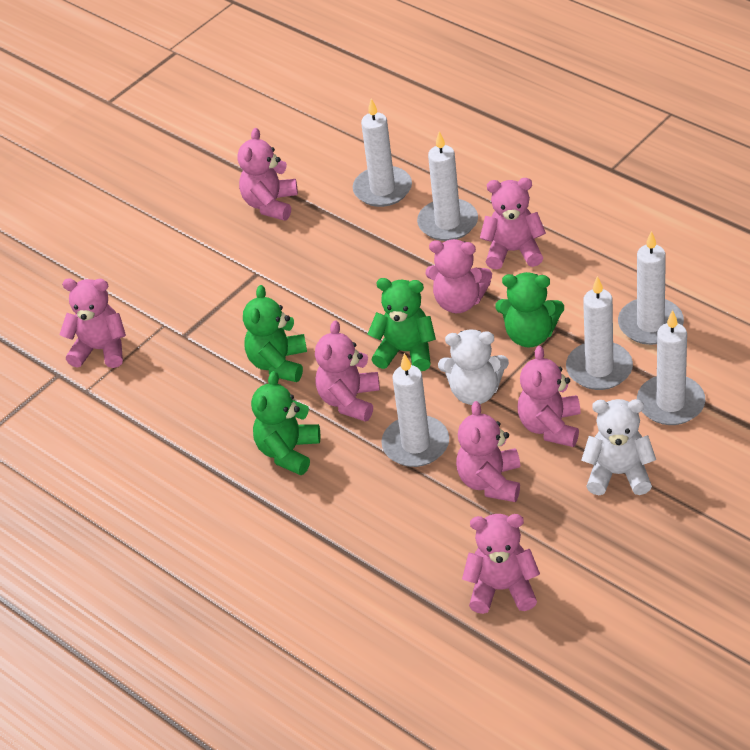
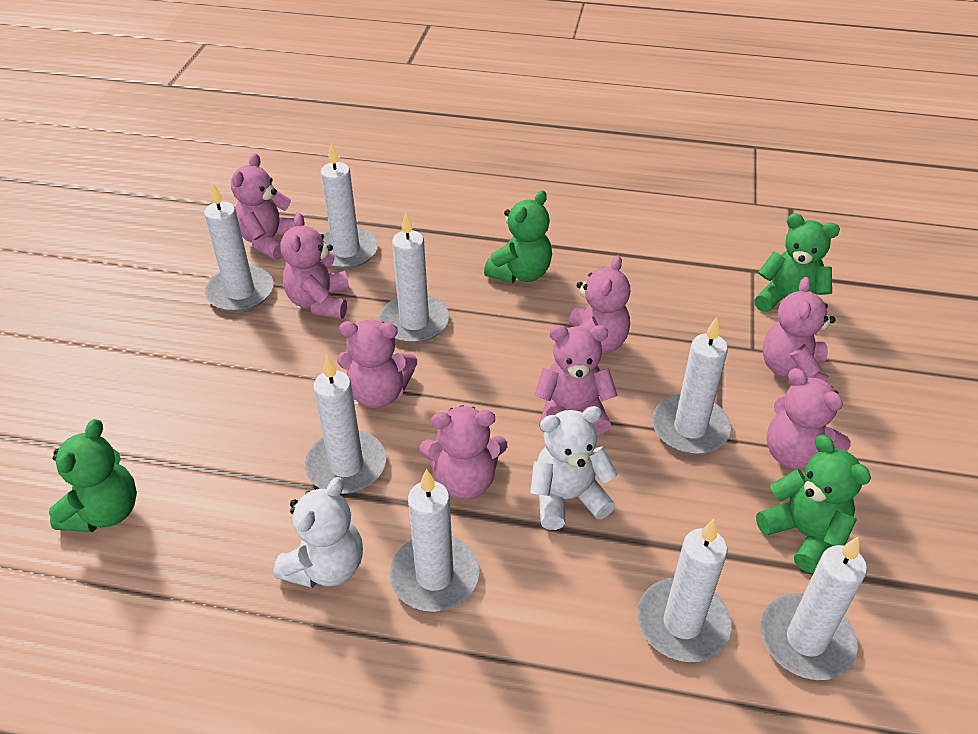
white candle: [353,99,412,207] [381,353,449,467] [417,132,478,241] [566,276,633,390] [618,231,684,345] [637,310,705,425] = 6 -> [204,183,273,312] [305,355,386,494] [321,143,378,269] [379,212,449,343] [390,469,479,612] [637,519,731,662] [652,317,731,454] [760,537,867,680] = 8

